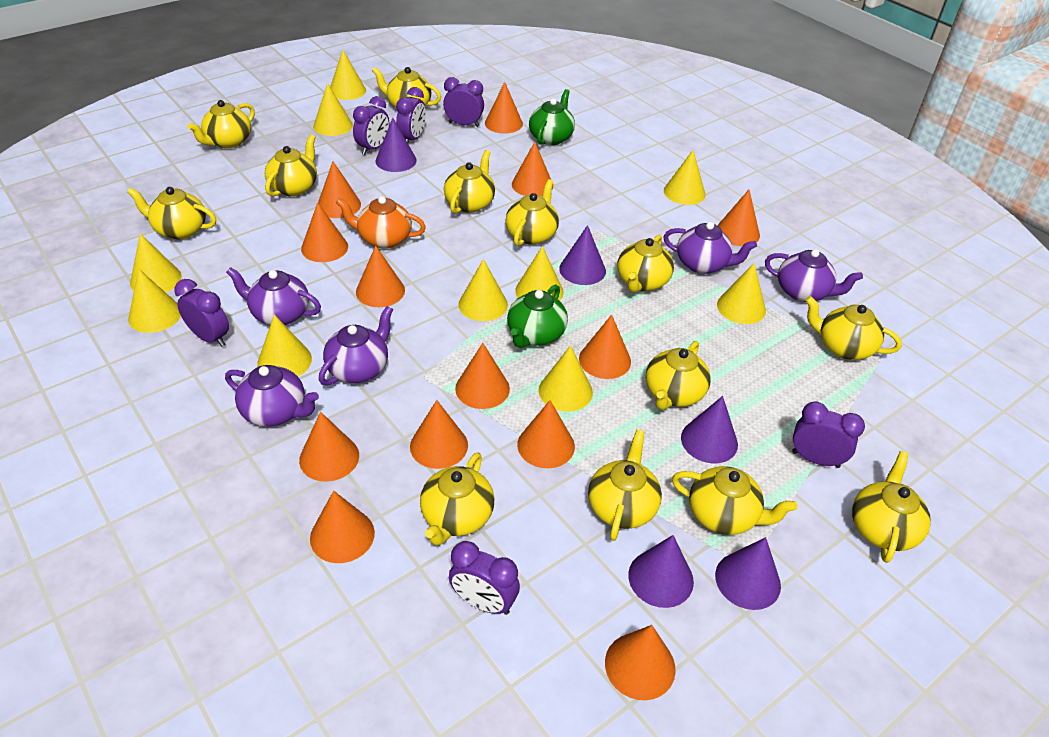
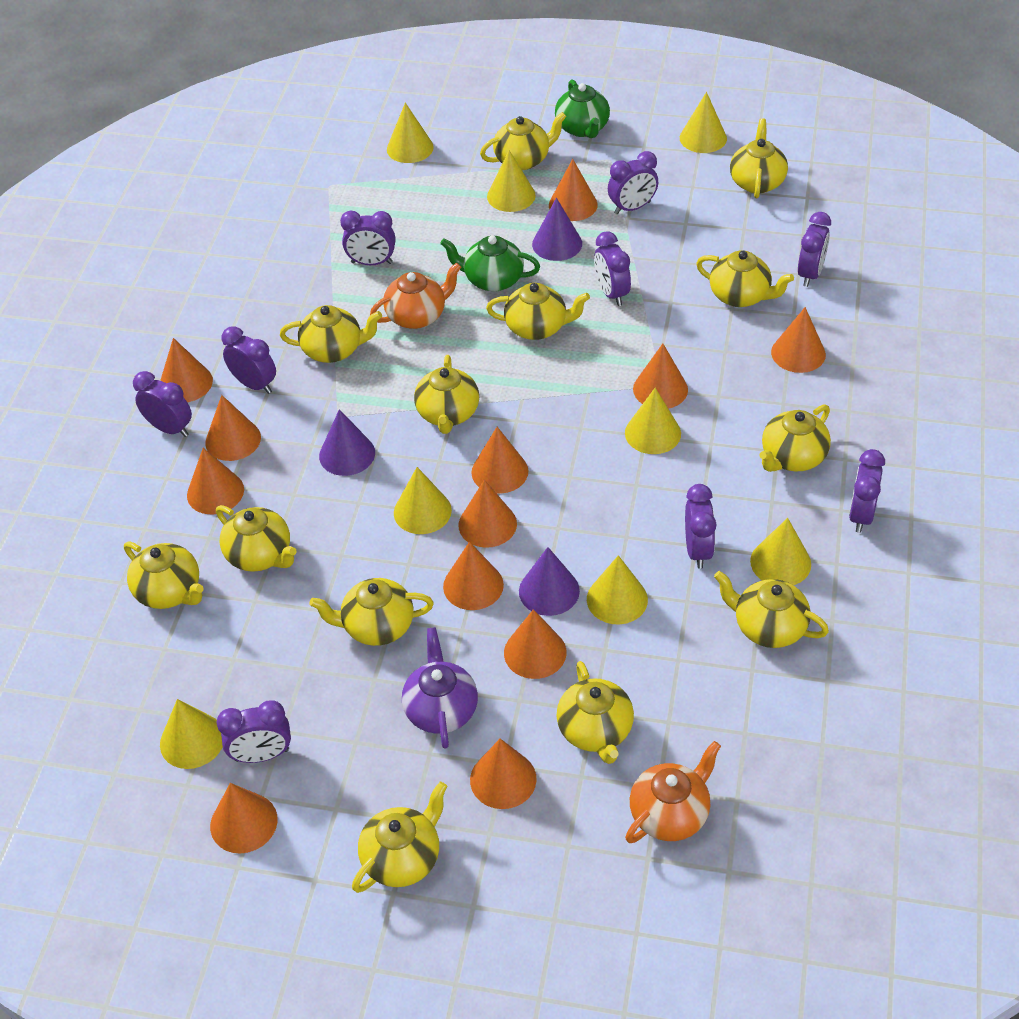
orange cone: [299,412,359,482] [301,202,348,262] [310,491,375,563] [318,161,361,218] [356,245,405,307] [410,400,468,469] [455,343,510,409] [485,82,523,134] [512,142,553,196] [517,400,575,468] [579,315,631,379] [605,625,676,700] [717,190,760,246] = 13 -> [160,338,213,402] [187,448,244,514] [205,395,261,461] [210,783,278,854] [443,542,504,610] [458,480,517,548] [470,739,537,809] [471,427,529,494] [504,609,566,679] [549,159,598,221] [633,344,688,409] [771,307,826,373] = 12
orange teapot: [336,196,426,249] = 1 -> [370,263,461,329] [625,741,721,843] = 2
purple clock: [174,279,229,347] [353,96,389,155] [396,87,426,143] [443,77,484,127] [449,541,520,615] [792,401,865,468] = 6 -> [133,371,192,437] [217,700,291,763] [222,326,276,394] [340,211,395,265] [594,231,631,306] [608,151,658,214] [685,484,716,569] [798,212,831,287] [849,449,885,533] = 9
purple cone: [375,118,417,172] [559,225,606,285] [628,535,694,608] [681,396,738,463] [715,537,781,610] = 5 -> [319,409,375,476] [519,547,580,616] [532,198,582,261] = 3
purple teapot: [225,365,319,427] [226,267,321,325] [319,306,393,385] [664,222,757,274] [765,249,863,302] = 5 -> [402,627,478,748] = 1
yellow cone: [128,269,181,333] [130,233,182,292] [257,315,312,376] [313,83,353,136] [330,50,366,100] [459,259,508,321] [515,246,563,301] [539,345,593,412] [664,150,705,205] [717,263,766,324] = 10 -> [160,699,223,769] [387,102,434,163] [394,467,452,534] [487,150,536,212] [587,555,648,624] [625,388,681,454] [680,92,727,153] [750,518,811,585] = 8

